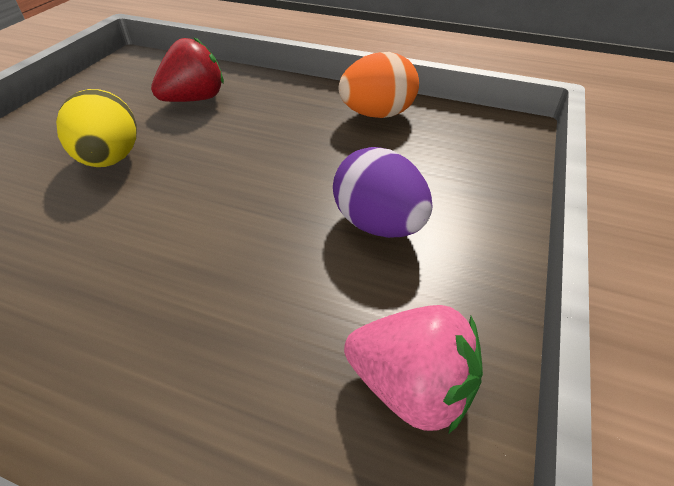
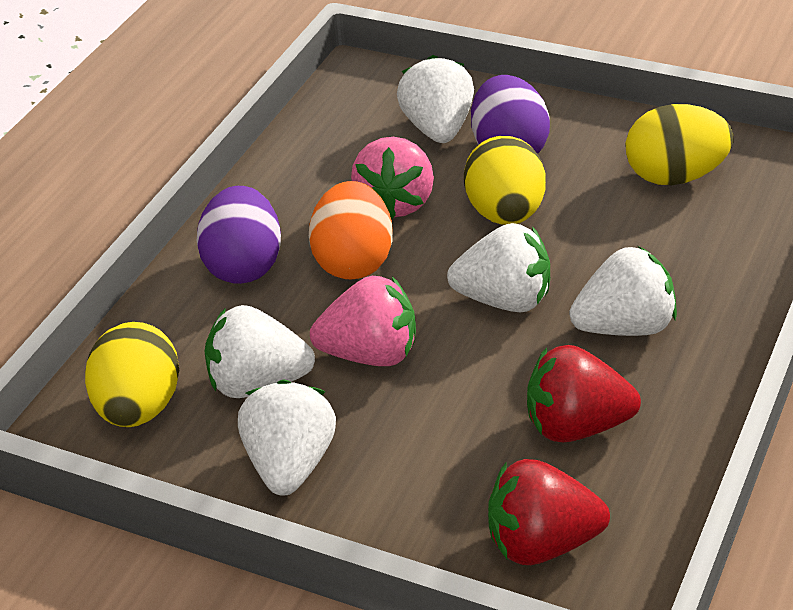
pink strawberry: [344,305,483,434] = 1 -> [310,276,416,366] [351,137,434,219] = 2
purple egg: [333,147,432,238] = 1 -> [197,186,281,284] [471,75,550,154] = 2
red strawberry: [151,37,224,102] = 1 -> [488,459,610,565] [527,345,641,443] = 2
white strawberry: none = 0 -> [205,305,315,398] [238,379,336,496] [397,55,474,143] [447,223,550,312] [569,246,677,336] = 5
yellow egg: [56,89,137,167] = 1 -> [85,322,179,427] [464,136,546,225] [626,104,733,185] = 3

